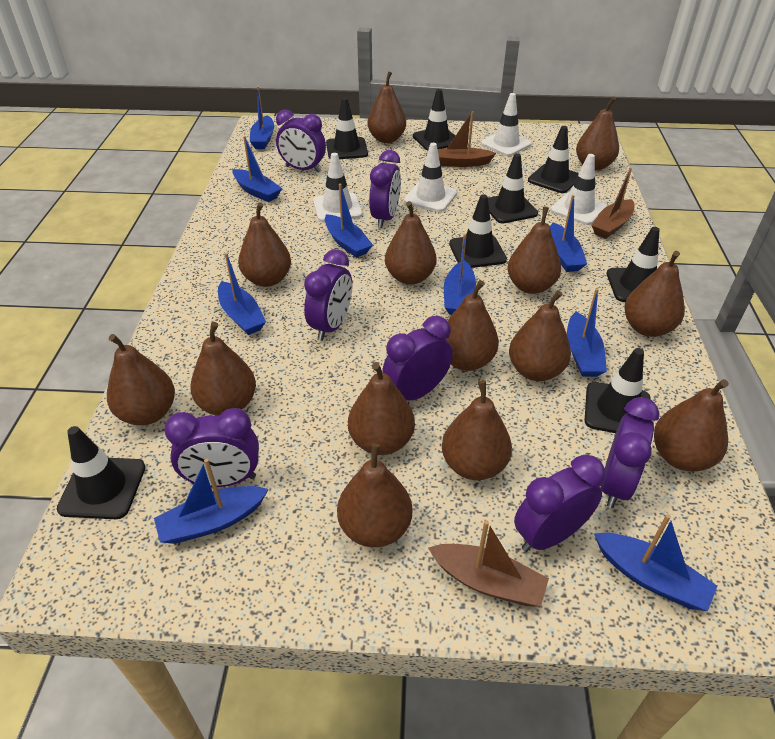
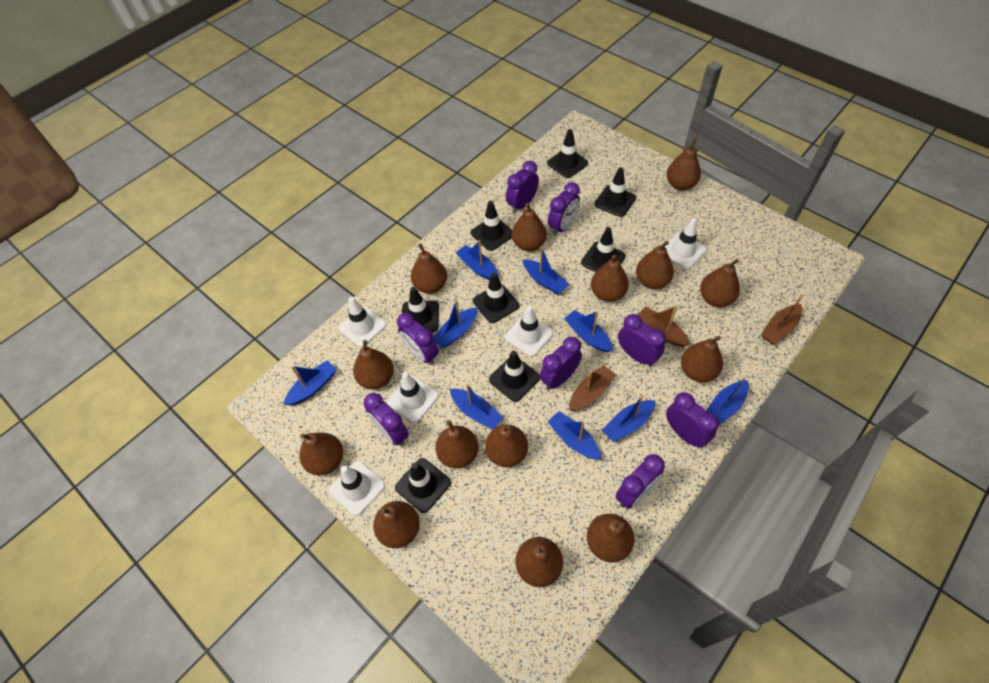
purple clock: [164,408,259,487] [276,110,326,173] [304,249,352,341] [369,150,401,228] [382,316,453,401] [514,455,605,552] [601,397,659,508] = 7 -> [364,393,409,446] [397,313,439,365] [506,161,539,213] [540,337,582,390] [548,182,580,236] [615,454,665,509] [618,314,666,366] [666,392,719,448] = 8
white traffic cone: [313,153,363,222] [404,143,457,212] [481,93,532,156] [551,154,607,225] = 4 -> [329,461,385,516] [338,297,387,347] [387,372,439,423] [505,305,554,357] [664,218,707,269] = 5

